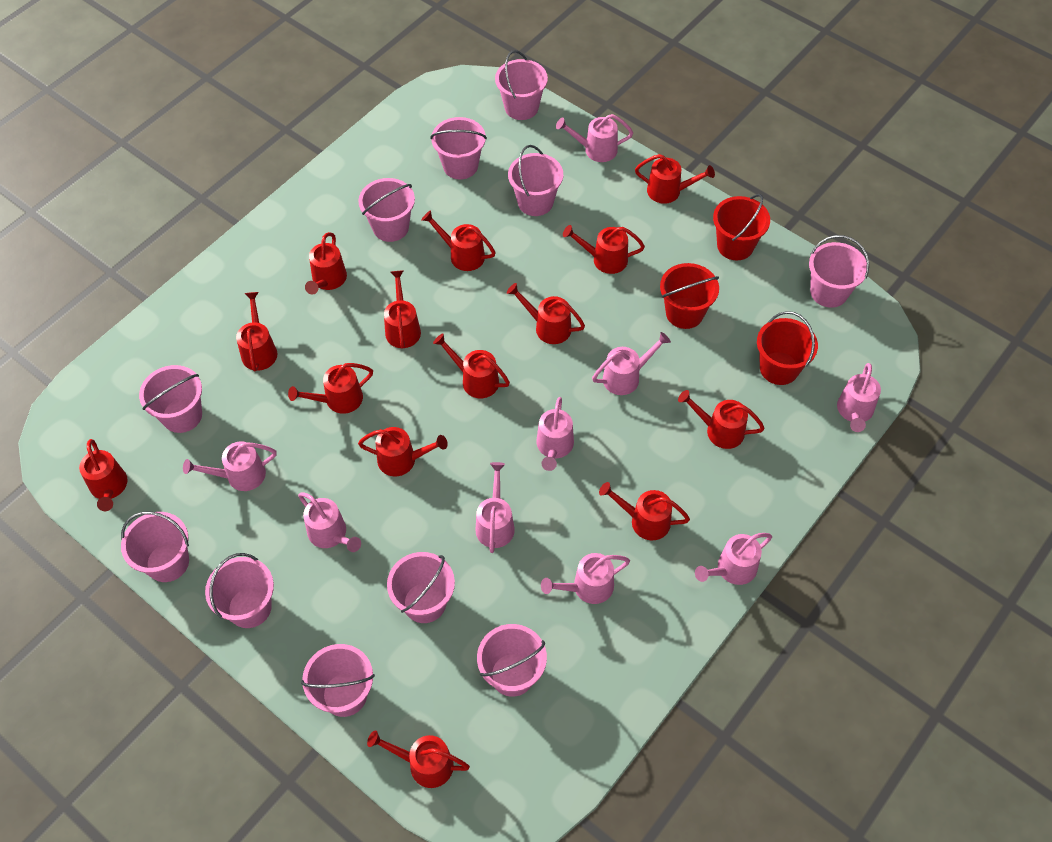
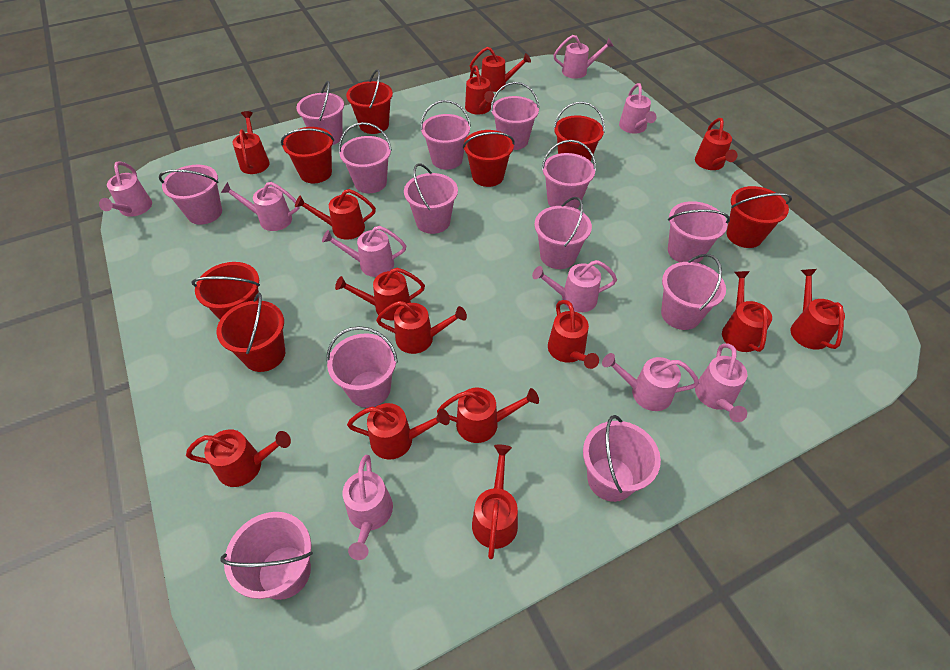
pink bucket: [121,511,189,582] [139,365,202,433] [205,553,274,628] [301,644,375,717] [358,178,415,242] [387,552,455,623] [430,117,487,179] [477,624,547,697] [495,50,548,120] [508,145,563,216] [809,235,869,308] = 11 -> [159,165,222,225] [220,512,313,600] [296,81,344,145] [327,326,398,408] [339,122,392,193] [404,163,458,234] [420,100,471,170] [491,82,539,150] [534,197,592,269] [542,140,596,209] [583,415,661,502] [661,254,726,330] [668,201,730,263] = 13
red bucket: [660,263,719,329] [713,194,770,260] [757,311,818,385] = 3 -> [192,262,260,320] [216,293,285,372] [281,127,334,183] [346,69,393,134] [463,130,515,187] [553,102,605,161] [726,186,792,248] = 7

